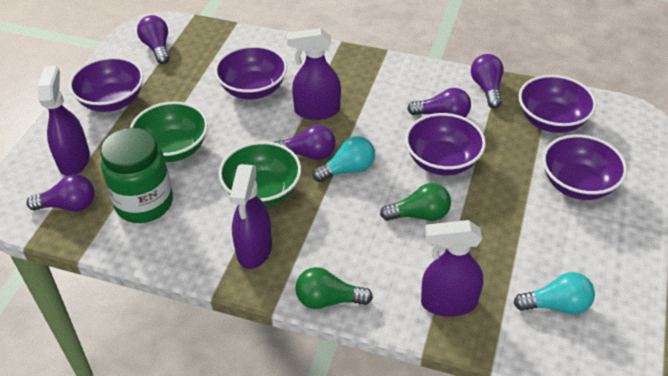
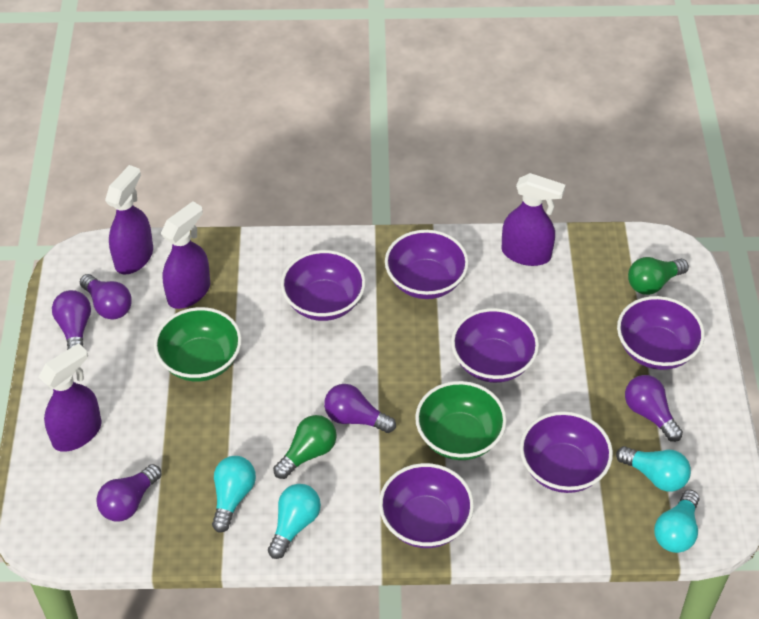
green jar: [100,128,173,223] = 1 -> none = 0
purple bowl: [69,57,144,112] [214,45,287,99] [405,113,486,175] [519,75,596,133] [542,135,627,200] = 5 -> [281,250,366,321] [379,463,474,548] [385,230,469,299] [451,308,539,383] [520,411,613,493] [617,296,705,370] = 6
turquoise light bulb: [313,136,375,182] [513,272,595,314] = 2 -> [212,456,256,533] [268,484,321,559] [616,446,691,492] [654,490,699,553] = 4

